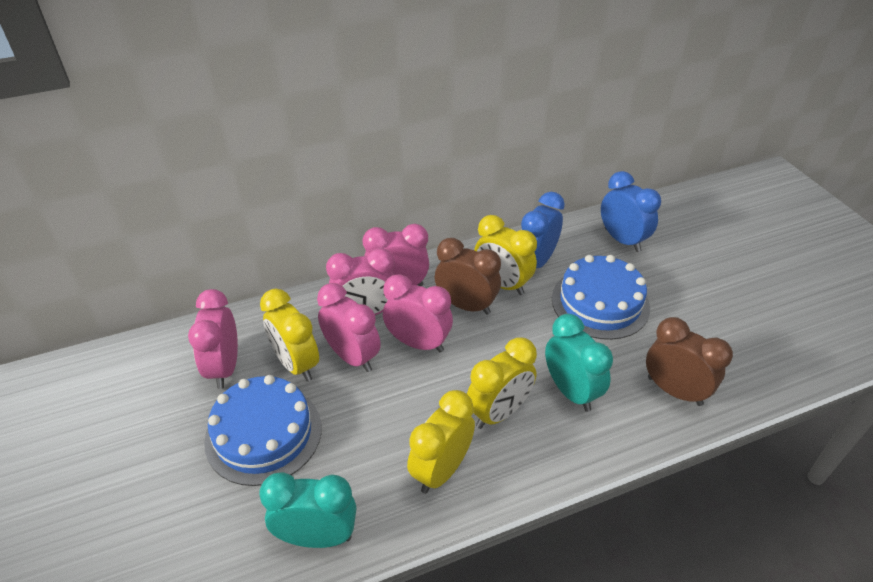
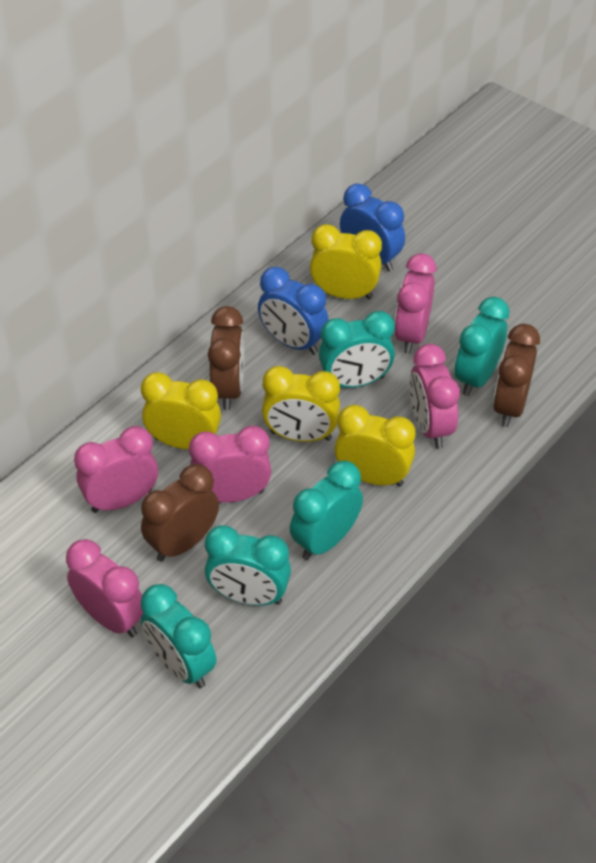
blue cake: [204,375,322,486] [552,255,650,340] = 2 -> none = 0
brown clock: [435,238,501,315] [646,317,733,406] = 2 -> [141,464,219,562] [208,306,244,410] [493,324,540,427] = 3
turquoise clock: [259,472,356,548] [545,314,613,412] = 2 -> [141,584,217,688] [205,525,291,606] [290,461,363,560] [319,311,395,388] [454,297,510,396] = 5

